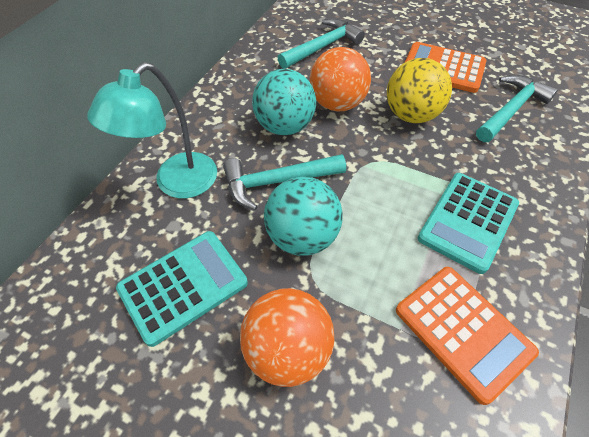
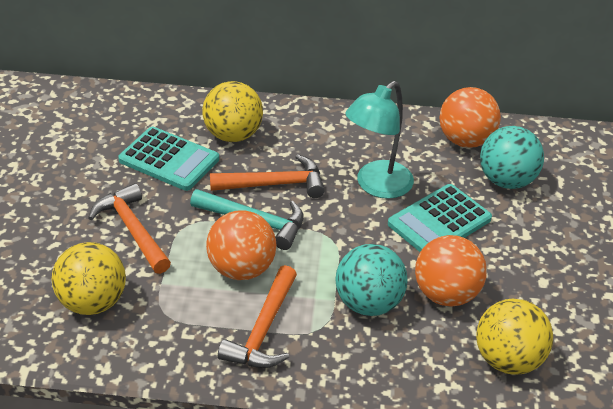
orange ball: [240,288,334,387] [310,47,371,112] = 2 -> [206,210,277,280] [415,235,487,306] [440,87,501,148] = 3
orange calculator: [396,267,539,405] [405,42,486,93] = 2 -> none = 0
orange hammer: none = 0 -> [88,183,171,274] [210,154,325,198] [218,265,297,368] = 3
turquoise hammer: [223,154,346,210] [278,19,365,69] [476,75,558,142] = 3 -> [190,189,304,250] = 1
yellow ball: [387,58,452,123] = 1 -> [52,242,126,315] [202,81,263,142] [476,299,553,375] = 3

